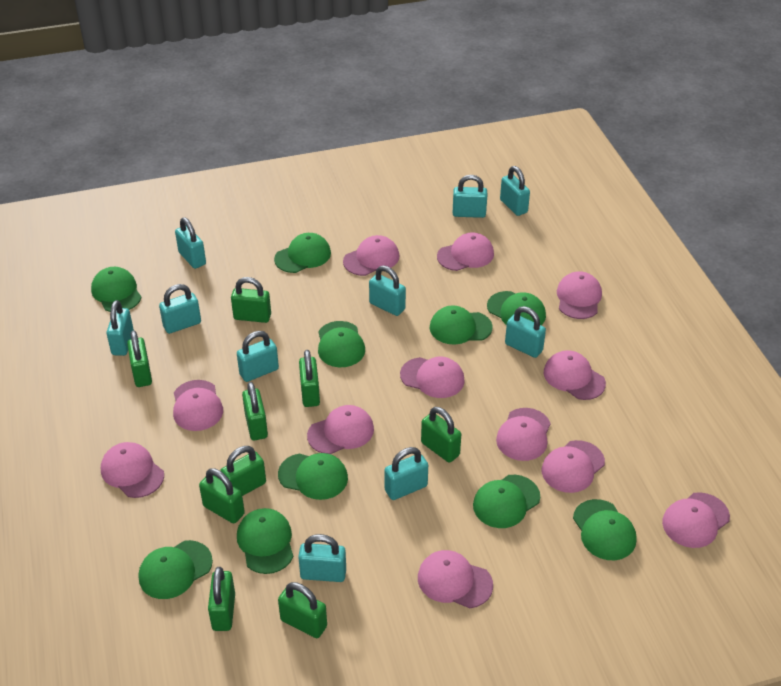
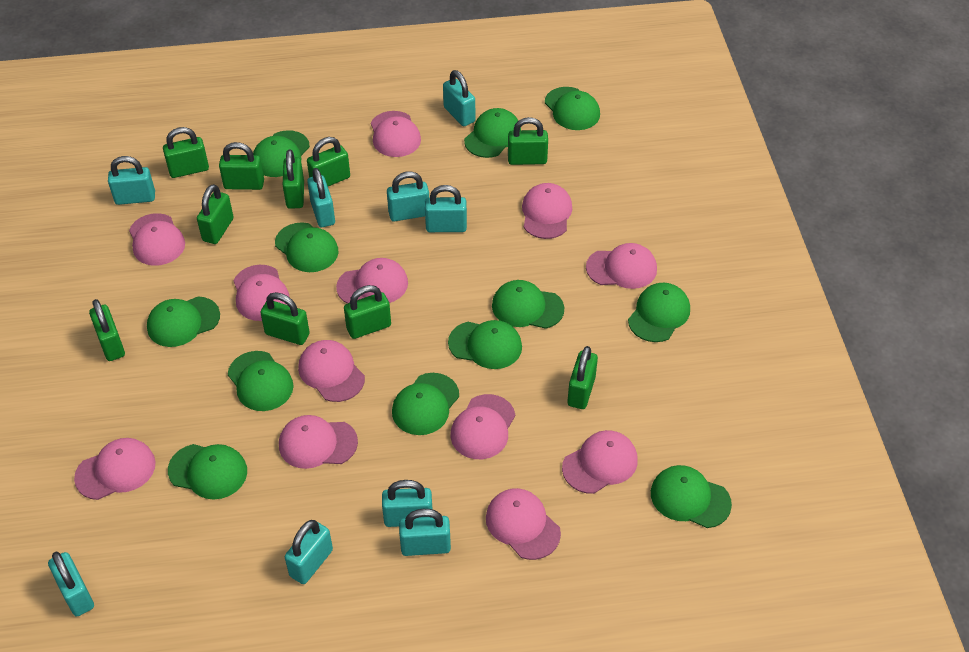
green cap: [91,267,142,312] [139,540,213,599] [237,508,293,574] [274,233,331,273] [278,453,348,500] [318,321,365,367] [430,305,493,345] [473,475,540,528] [487,291,546,325] [573,499,637,560] = 10 -> [147,296,220,347] [168,444,247,500] [228,351,293,411] [253,130,310,177] [275,222,339,272] [392,373,459,435] [448,320,522,369] [464,108,521,158] [492,280,564,329] [545,87,600,130] [628,283,690,342] [651,465,732,528] = 12
green padlock: [127,331,152,387] [199,468,245,524] [208,567,235,631] [220,446,266,496] [231,277,271,323] [242,382,268,440] [278,582,327,638] [299,350,320,407] [421,407,461,463] = 9 -> [89,299,125,361] [163,127,209,178] [197,184,234,244] [219,142,264,190] [260,292,310,345] [283,149,304,209] [307,137,350,186] [344,285,391,339] [508,117,548,165] [567,346,598,409] = 10
turquoise padlock: [107,300,134,356] [159,284,201,334] [175,217,206,269] [237,331,279,382] [298,534,346,582] [369,265,406,316] [384,447,428,500] [453,175,487,218] [500,166,530,216] [505,306,546,358] = 10 -> [48,552,94,617] [108,156,155,205] [285,520,333,584] [307,168,335,227] [382,480,433,527] [387,171,429,221] [399,509,451,556] [425,185,467,232] [443,70,475,126] = 9

